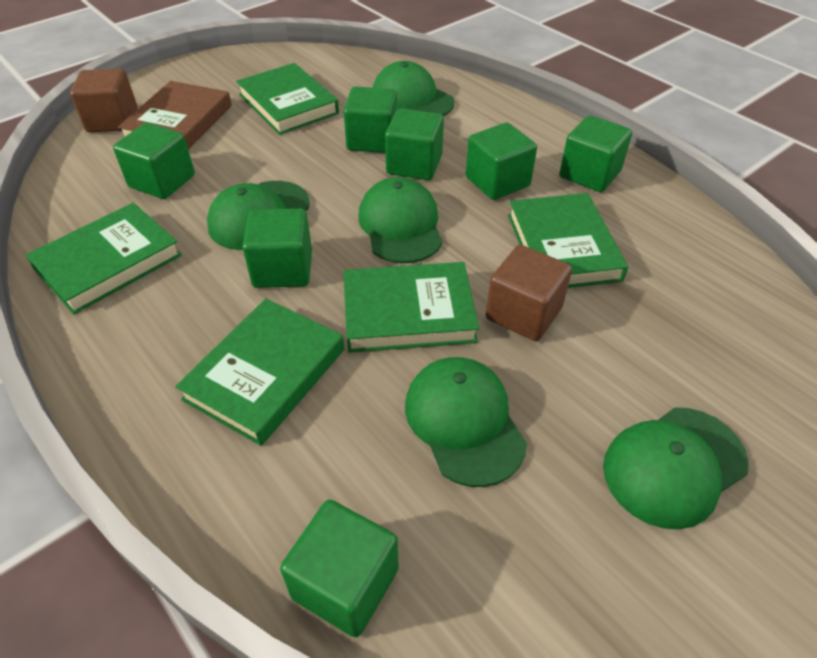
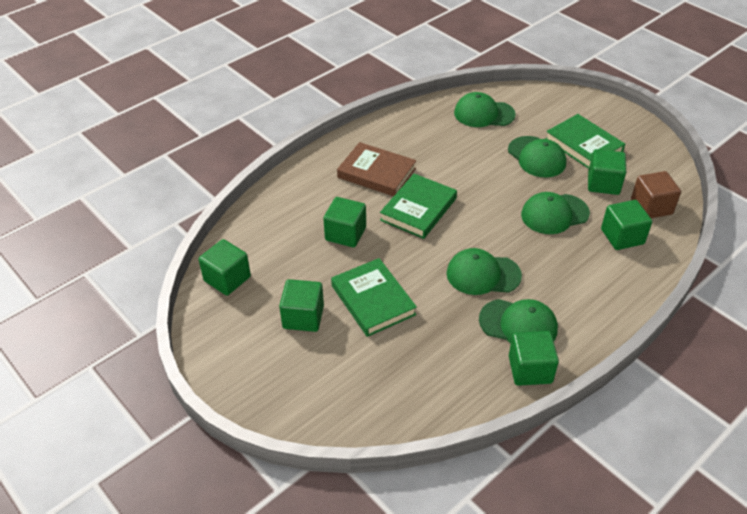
brown cube: [70,69,138,132] [486,245,572,341] = 2 -> [631,171,681,218] = 1
green book: [26,203,182,314] [175,299,345,446] [236,63,339,135] [343,262,479,353] [508,193,628,288] = 5 -> [331,258,417,337] [380,174,457,239] [545,114,625,169] = 3
green cube: [113,122,195,199] [242,208,312,288] [280,500,399,637] [343,86,397,153] [385,108,444,180] [466,122,537,200] [559,115,632,192] = 7 -> [199,239,251,296] [279,279,324,332] [323,197,366,247] [509,331,559,386] [588,149,626,195] [601,200,652,250] = 6

